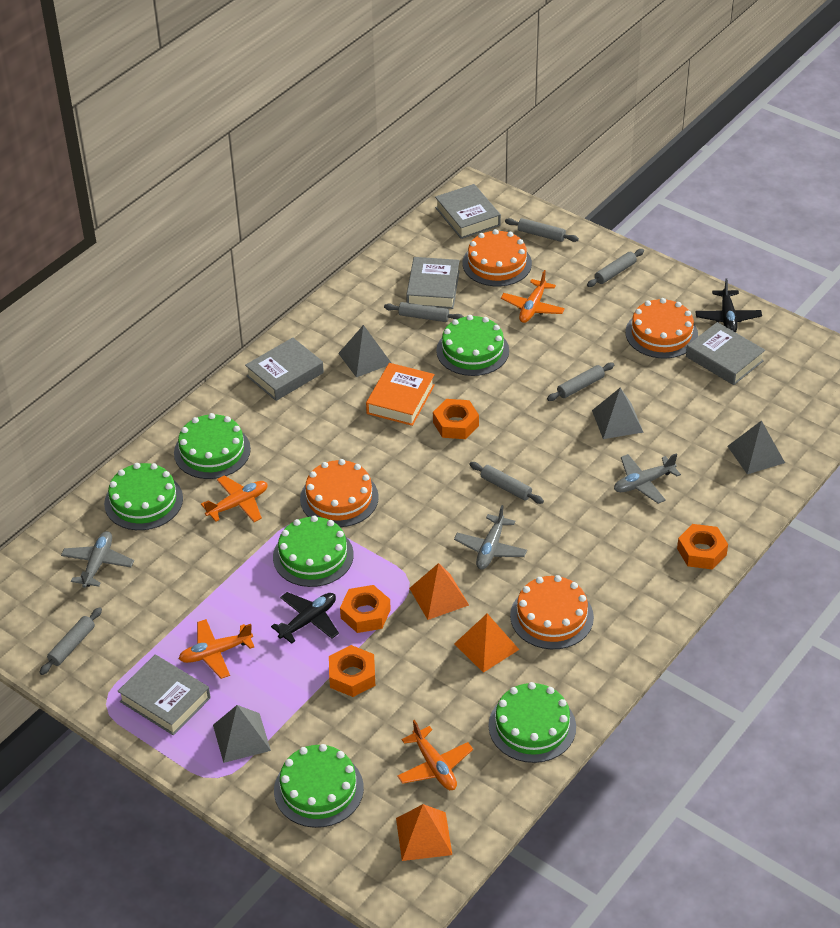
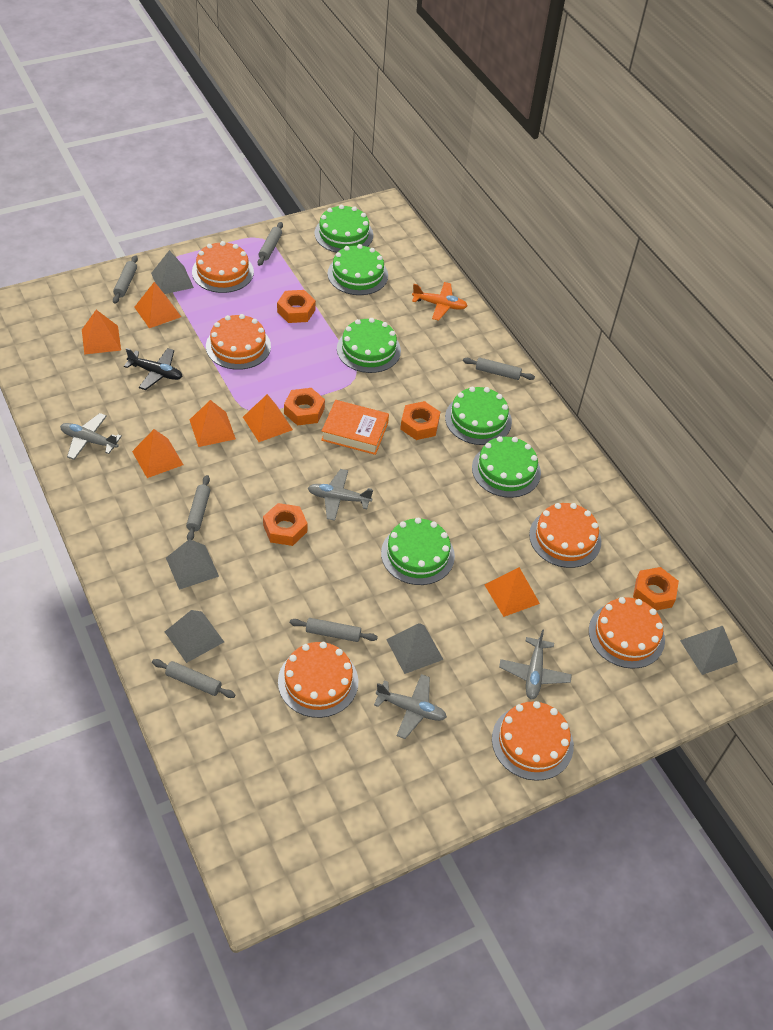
black plane: [271,592,339,644] [695,279,762,332] = 2 -> [124,348,183,390] = 1
grey book: [118,655,211,735] [245,337,324,401] [406,257,460,309] [435,184,501,239] [686,322,765,385] = 5 -> none = 0
grey plane: [61,531,134,588] [454,505,527,569] [614,453,681,504] = 3 -> [60,413,122,460] [308,469,373,521] [374,674,447,739] [499,629,572,700] = 4
grey pyramid: [213,705,271,763] [338,325,391,377] [592,388,644,439] [728,420,785,474] = 4 -> [151,250,194,294] [165,610,224,663] [166,539,219,590] [386,623,444,674] [680,626,738,675] = 5
orange cake: [300,459,379,527] [463,229,532,286] [510,575,594,649] [625,298,698,359] = 4 -> [192,241,254,293] [206,314,271,370] [278,642,358,718] [492,701,574,781] [529,503,601,568] [589,597,665,669] = 6
orange nut: [329,645,375,697] [340,585,391,633] [433,399,479,439] [677,524,728,570] = 4 -> [263,503,308,546] [277,290,316,323] [284,388,325,426] [400,401,440,440] [633,567,679,610] = 5
orange plane: [179,619,254,679] [201,475,268,522] [397,720,473,790] [501,270,565,323] = 4 -> [412,282,467,321] = 1
orange pyramid: [396,804,452,861] [409,563,469,620] [454,614,519,673] = 3 -> [82,310,121,355] [132,429,183,478] [134,282,181,328] [190,400,236,447] [243,394,293,442] [485,567,540,617] = 6

